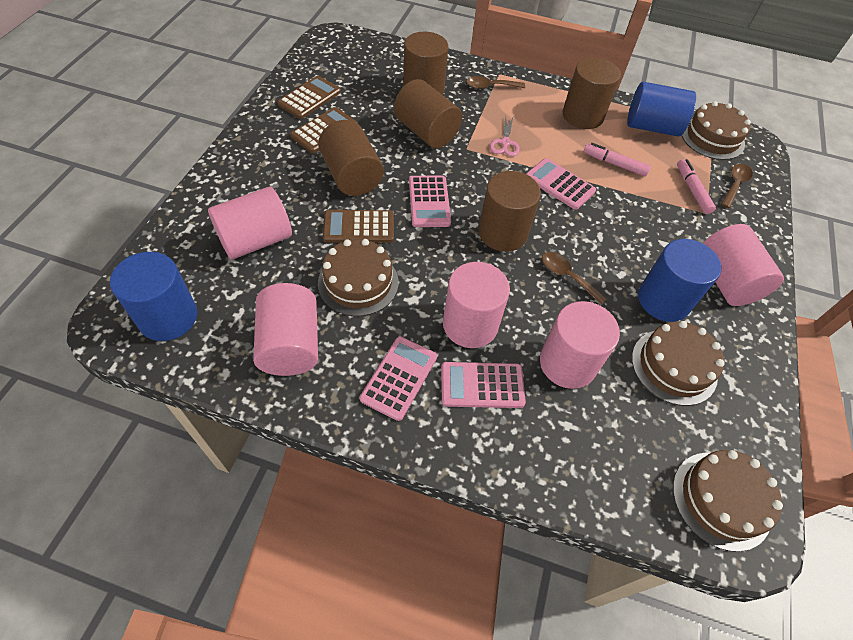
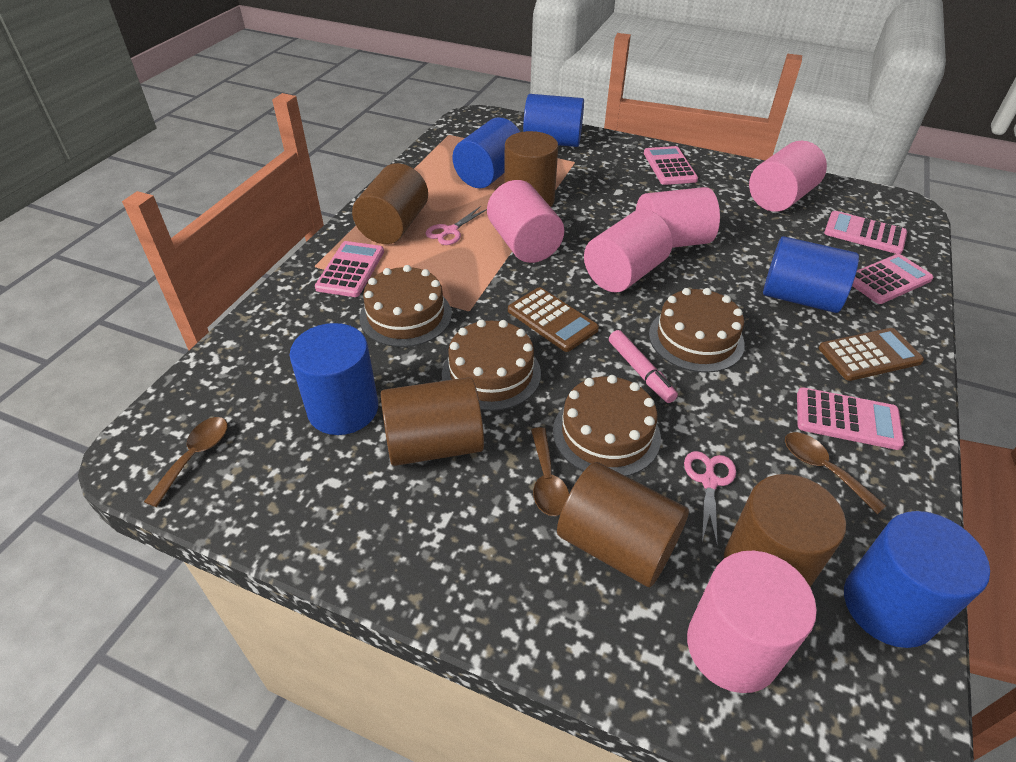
blue cylinder: [110,252,197,341] [627,82,696,136] [638,239,722,322] = 3 -> [290,323,378,435] [452,118,520,188] [523,94,584,147] [763,236,859,313] [844,511,990,648] = 5
brown calculator: [277,76,341,119] [290,107,358,153] [323,210,394,243] = 3 -> [508,287,599,352] [819,328,924,381] = 2
pink calculator: [360,336,437,421] [409,176,451,227] [441,362,526,408] [526,158,596,210] = 4 -> [315,241,384,297] [644,146,698,185] [797,387,904,450] [824,211,907,254] [852,254,933,304] = 5
pink marker: [584,143,651,176] [677,159,716,214] = 2 -> [609,330,678,403] = 1
pink scissors: [490,115,520,156] = 1 -> [425,207,487,245] [684,451,736,547] = 2

